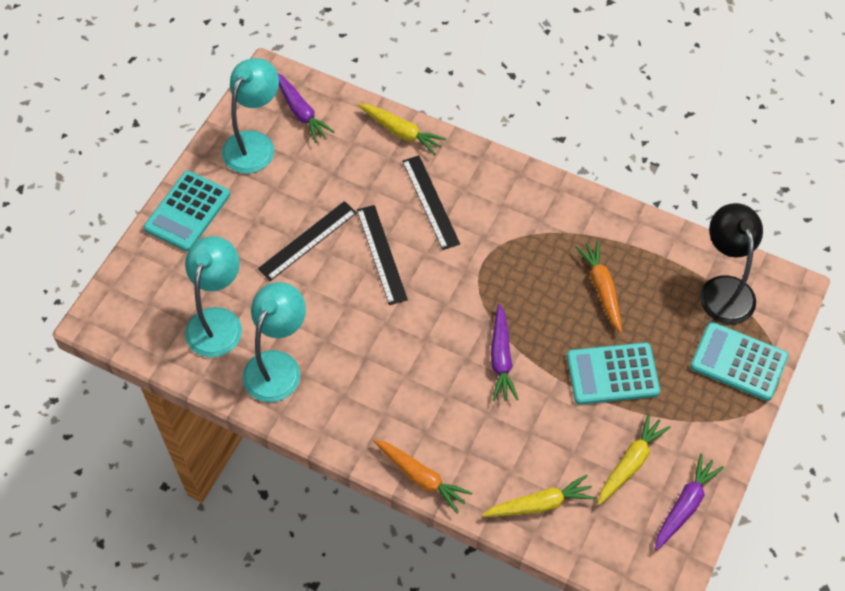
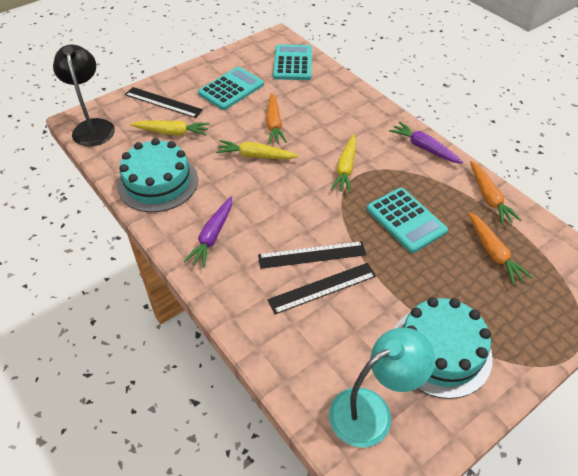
orange carrot: [374,439,472,513] [576,241,622,333] = 2 -> [266,93,287,144] [468,212,533,285] [470,161,522,225] = 3
purple carrot: [278,74,334,143] [491,304,519,401] [655,454,724,551] = 3 -> [184,197,232,268] [389,122,463,164] = 2
turquoise cake: none = 0 -> [117,138,198,212] [394,297,493,399] = 2
turquoise lamp: [185,236,242,358] [222,58,279,174] [243,282,306,402] = 3 -> [329,327,435,448] = 1

